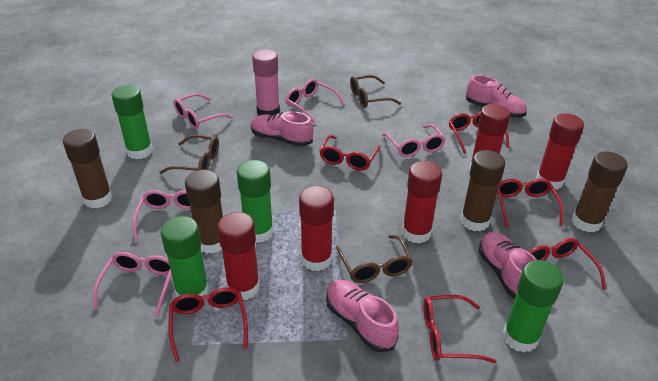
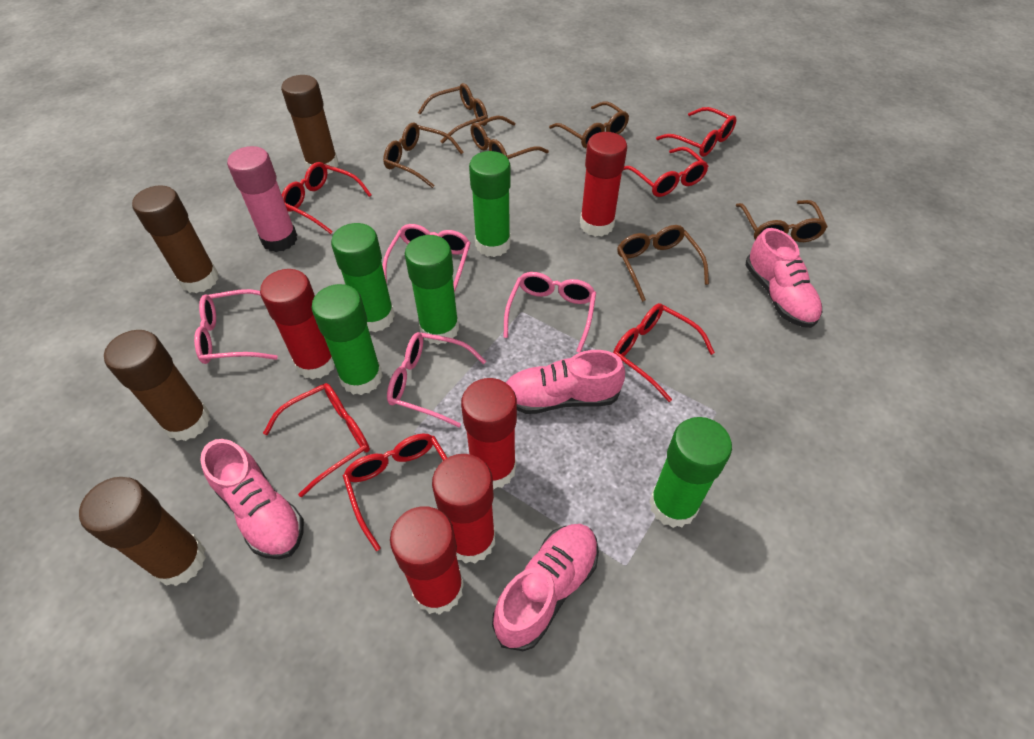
brown glasses: [159,135,219,174] [336,235,413,283] [350,75,401,108] = 3 -> [383,123,464,188] [418,83,488,144] [471,116,549,159] [549,102,629,149] [617,225,709,302] [736,200,828,242] = 6
green glue stick: [112,85,153,159] [161,216,209,300] [237,160,274,243] [503,260,564,353] = 4 -> [312,284,383,395] [331,223,395,332] [405,235,459,345] [469,151,511,257] [649,417,732,528] = 5
pink glasses: [93,252,172,317] [132,190,191,241] [173,93,233,129] [286,79,345,123] [382,124,446,157] = 5 -> [194,289,278,364] [382,224,470,293] [387,332,486,427] [503,272,596,353] = 4

